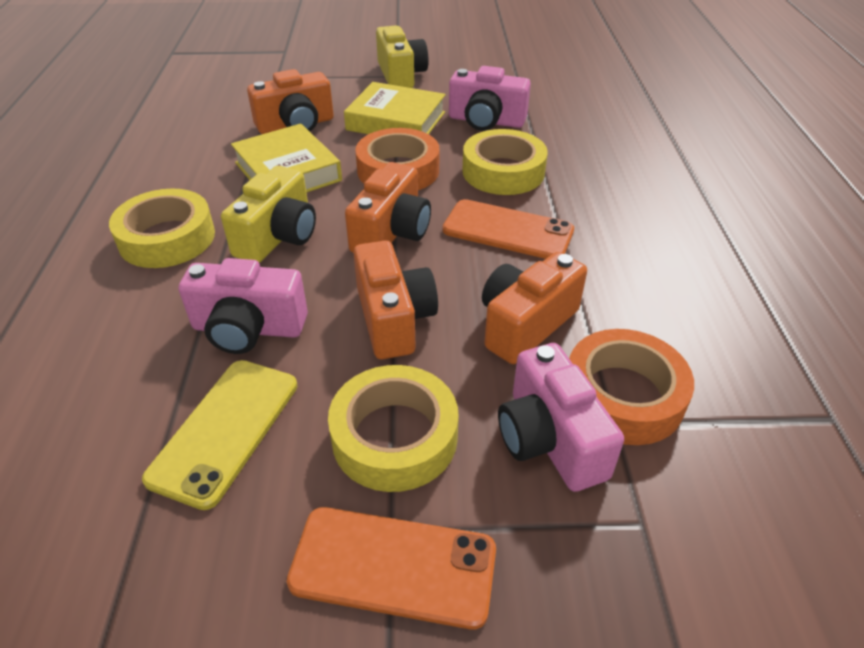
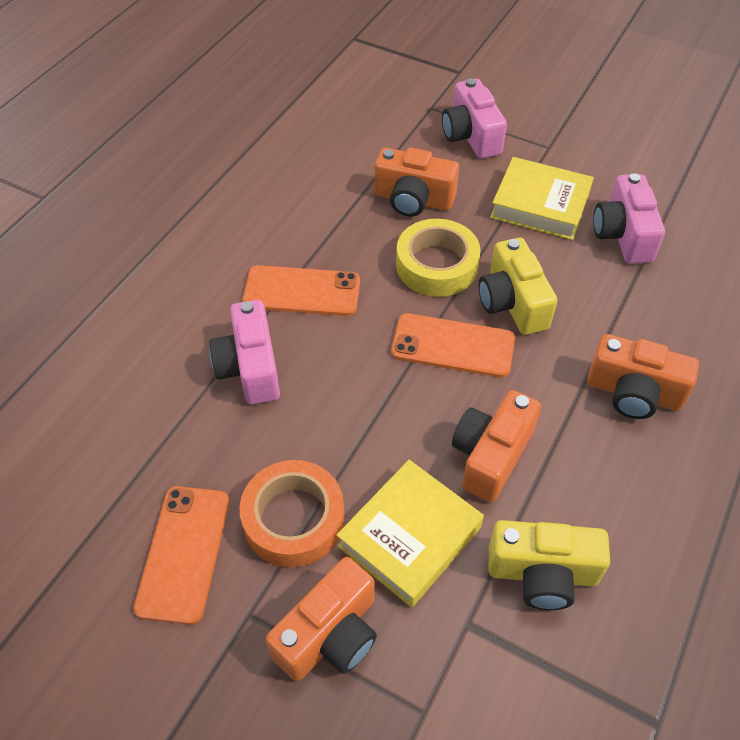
orange phone: [287,507,496,630] [443,199,574,259] = 2 -> [133,486,230,625] [243,265,360,316] [391,313,515,378] = 3
orange tape: [356,128,439,190] [569,329,694,445] = 2 -> [240,460,345,567] = 1
yellow phone: [142,360,297,510] = 1 -> none = 0
yellow tape: [109,189,215,268] [328,365,459,492] [462,129,548,195] = 3 -> [396,219,481,297] = 1

